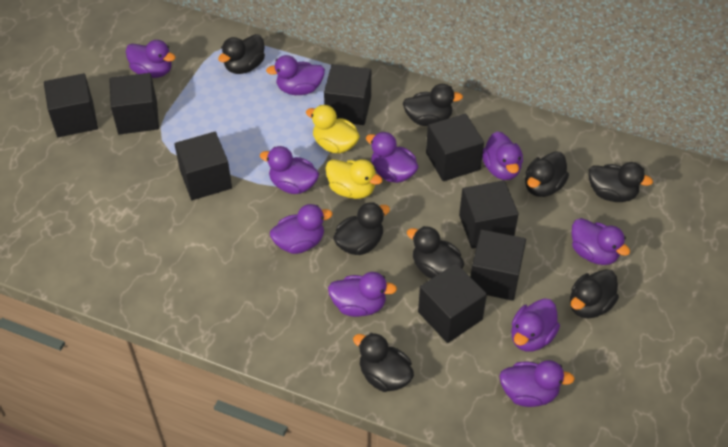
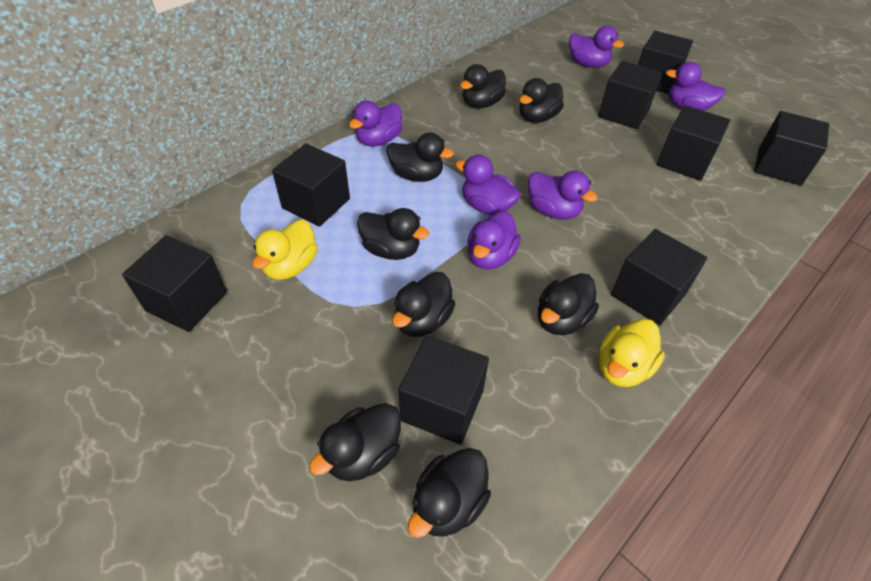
purple duck: [126,40,176,78] [260,146,319,194] [266,55,325,95] [270,204,333,254] [328,272,397,317] [366,132,418,183] [482,131,523,180] [499,360,575,407] [511,298,560,352] [572,218,630,265] = 10 -> [349,100,402,147] [455,154,521,215] [467,211,521,269] [528,171,598,220] [569,26,624,68] [666,62,726,111] = 6

